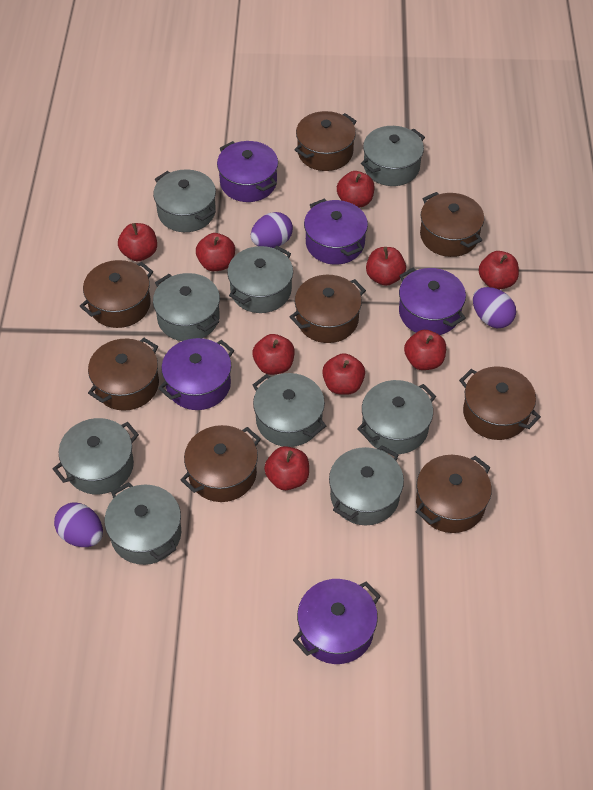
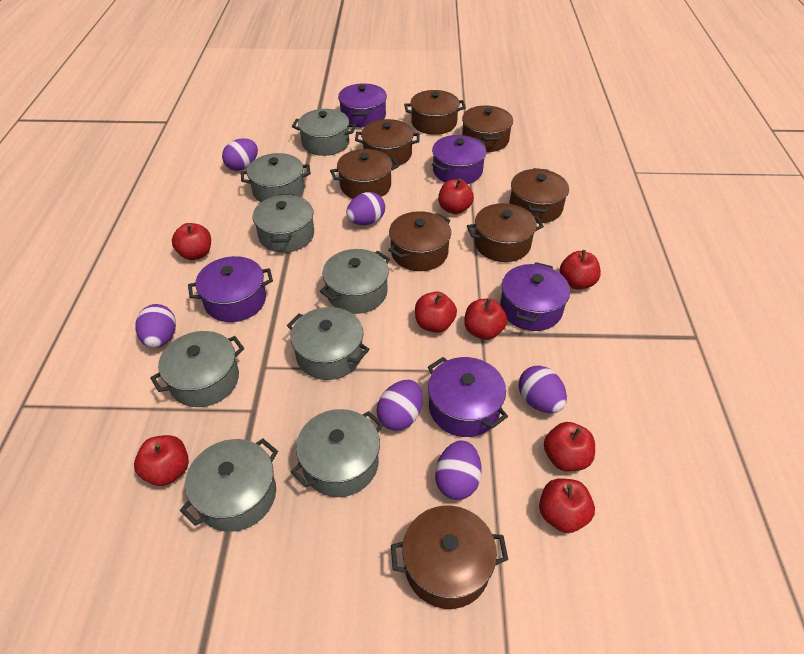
grey pot: [53,418,139,494] [105,482,181,565] [153,169,216,232] [153,273,220,341] [227,246,293,313] [253,373,326,447] [329,445,404,525] [357,380,436,454] [361,126,425,186] = 9 -> [150,331,244,407] [180,438,278,532] [241,153,311,202] [253,194,314,253] [287,307,370,380] [291,409,384,497] [292,109,356,156] [320,249,390,314] = 8
purple egg: [54,503,103,547] [251,212,293,248] [473,287,516,328] = 3 -> [135,304,176,348] [222,139,258,171] [346,192,385,225] [377,380,423,431] [435,440,482,500] [518,366,567,413] = 6
red apple: [118,223,157,261] [196,233,235,271] [252,334,295,375] [264,446,309,490] [322,353,365,395] [337,171,374,208] [366,247,406,286] [404,330,446,370] [478,251,519,290] = 9 -> [134,435,189,486] [172,223,211,260] [415,291,457,333] [438,179,474,214] [464,298,507,340] [539,478,595,533] [544,422,595,472] [560,250,601,290] = 8

